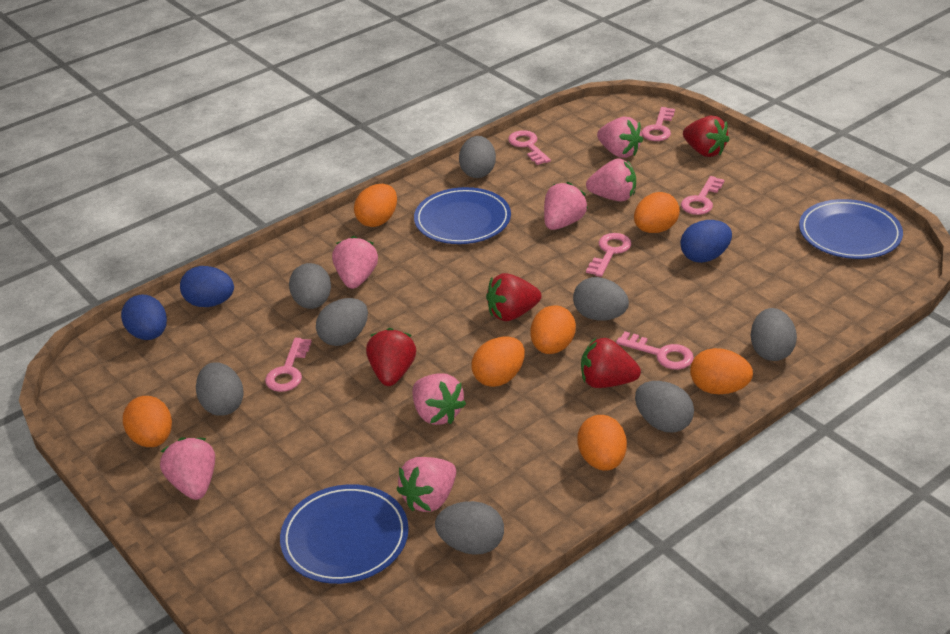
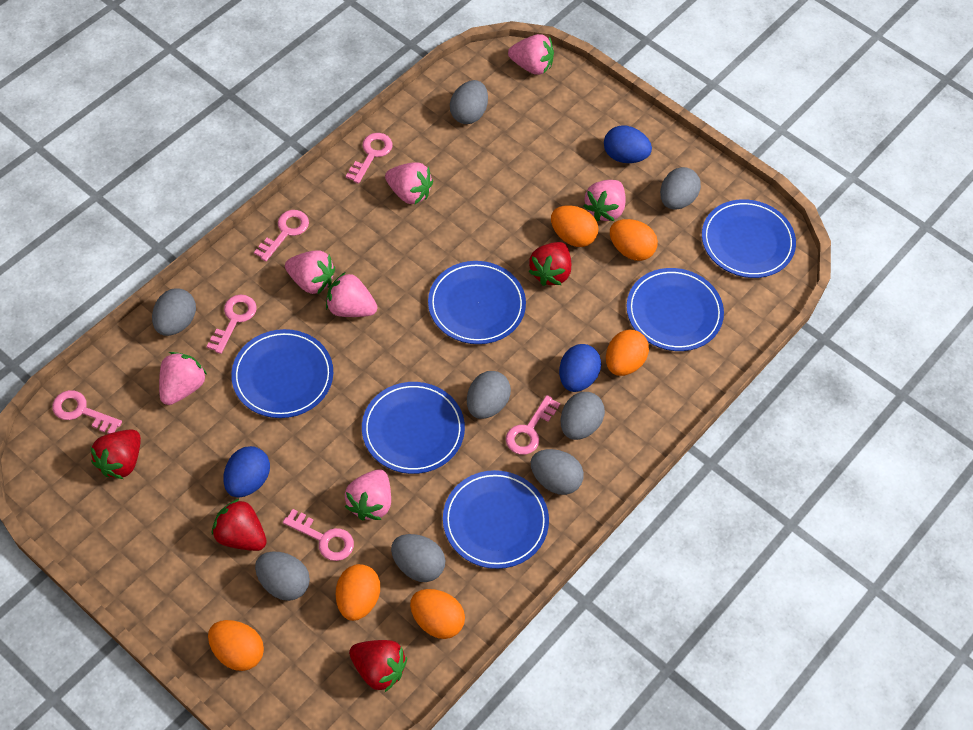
blue plate: [280,484,409,584] [414,187,511,244] [799,199,903,259] = 3 -> [231,329,333,418] [362,382,465,474] [428,261,526,344] [443,470,549,569] [627,268,724,351] [702,199,796,278] = 6
orange egg: [123,396,172,447] [354,184,397,227] [472,336,525,387] [530,305,576,354] [577,415,627,471] [634,192,680,233] [690,348,753,394] = 7 -> [208,620,264,671] [336,564,380,621] [410,589,465,639] [551,206,598,247] [606,330,649,376] [610,219,658,261] = 6

